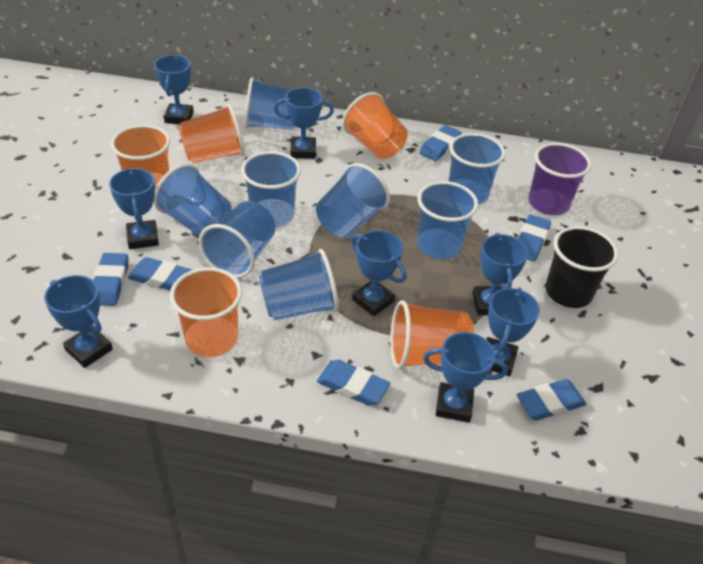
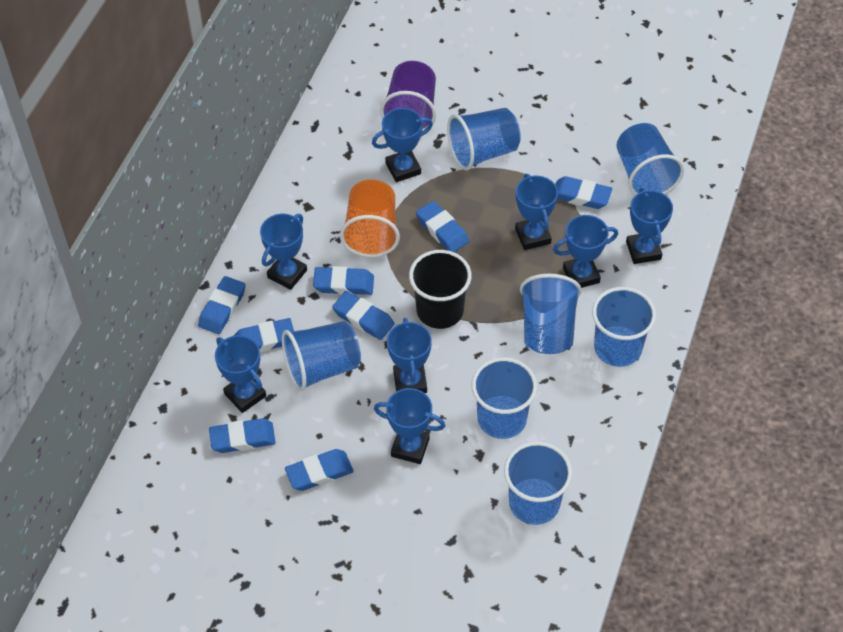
blue cup: [154,163,232,237] [199,201,276,278] [241,151,301,227] [244,77,296,130] [259,249,339,321] [316,163,390,238] [417,181,478,259] [449,133,505,205] = 8 -> [282,321,361,391] [447,108,521,170] [472,357,537,439] [504,441,572,525] [520,274,581,354] [592,287,656,367] [616,123,684,195] = 7
blue eraser: [94,253,128,306] [128,257,192,291] [317,360,390,406] [419,125,461,161] [517,379,586,421] [518,215,551,262] = 6 -> [198,276,246,334] [209,418,276,453] [233,318,294,353] [285,449,354,491] [313,266,374,295] [332,291,394,340] [416,201,469,252] [555,176,612,209] = 8
orange cup: [111,125,170,189] [170,267,242,357] [178,104,245,163] [342,92,408,159] [390,300,474,369] = 5 -> [340,180,400,257] = 1

